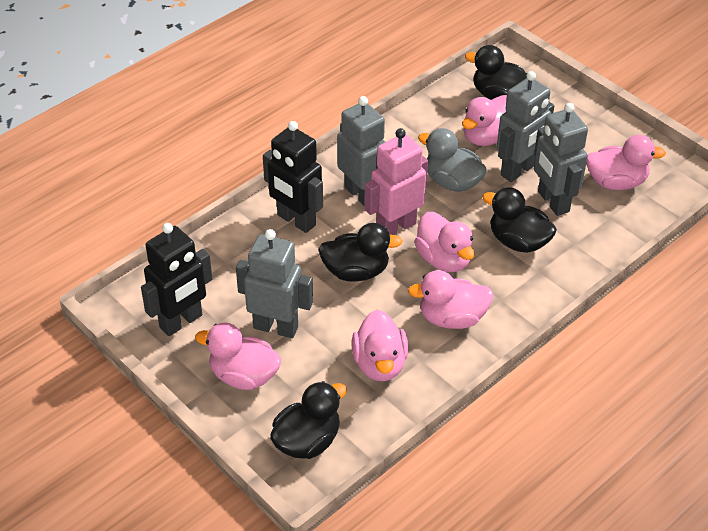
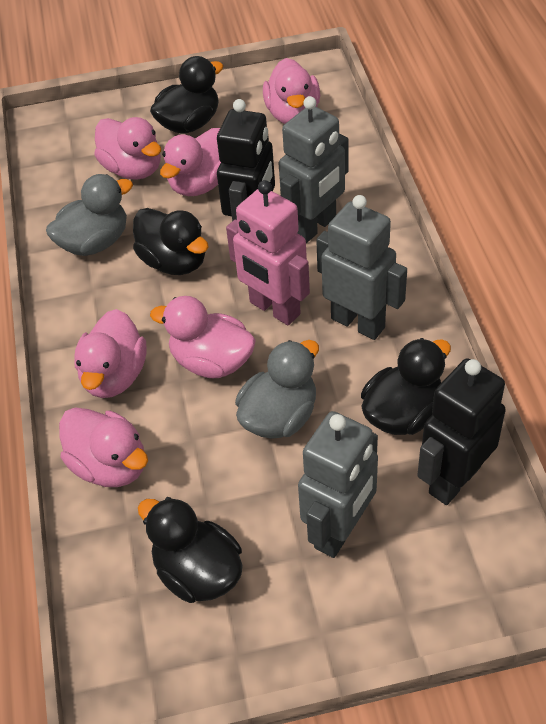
grey duck: [418,128,487,192] = 1 -> [46,174,133,256] [235,340,319,439] = 2
grey robot: [236,229,313,338] [337,96,385,205] [497,71,554,182] [534,103,588,216] = 4 -> [279,96,349,243] [298,411,378,558] [316,195,407,340] = 3

